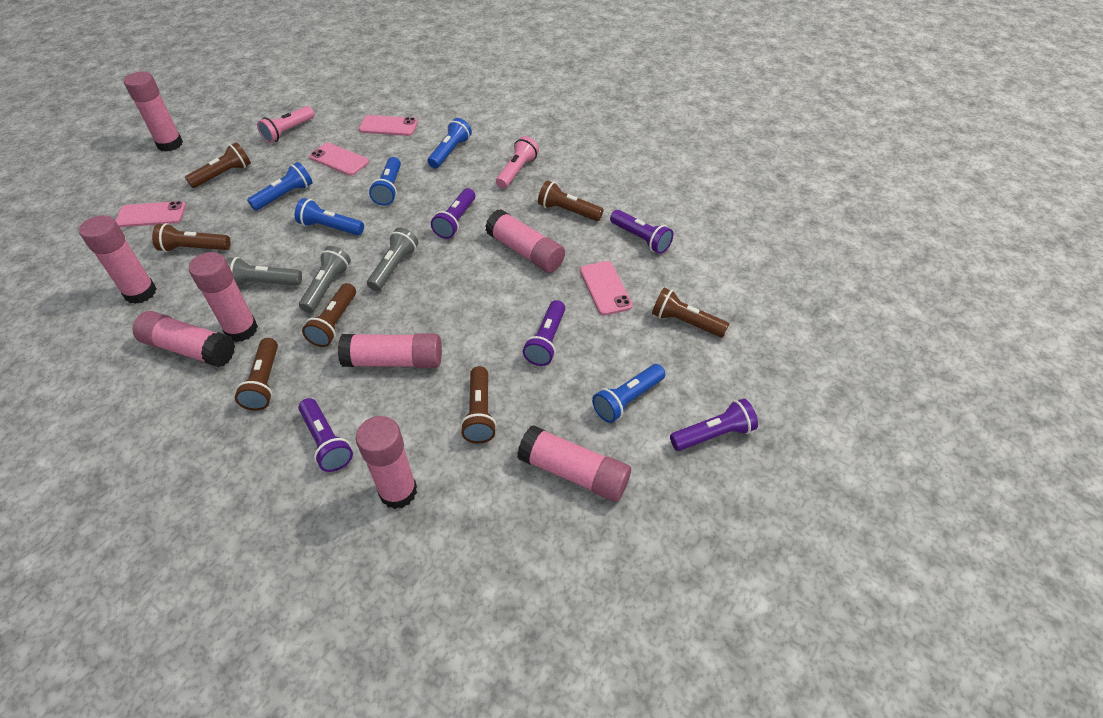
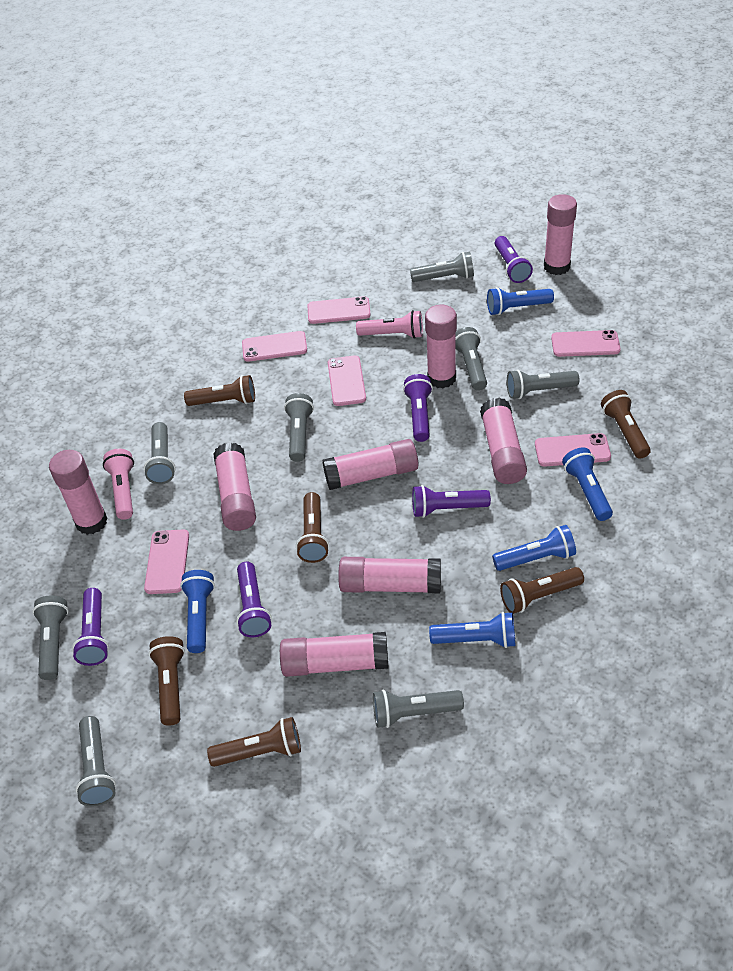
brown flashlight: [152,223,231,252] [185,142,251,188] [235,338,278,411] [302,283,356,347] [460,366,497,443] [538,180,604,221] [652,288,729,338] = 7 -> [149,636,185,726] [184,375,255,406] [207,717,301,767] [296,492,329,563] [500,567,584,614] [601,390,651,459] = 6
grey flashlight: [226,257,302,287] [299,246,351,313] [367,228,418,291] = 3 -> [32,596,68,680] [76,716,116,806] [144,422,176,484] [284,393,314,462] [373,689,464,728] [410,252,474,282] [456,327,487,391] [507,369,579,399] = 8
pink phone: [115,201,186,227] [309,143,369,176] [359,115,418,136] [580,261,633,315] = 4 -> [144,529,189,594] [242,331,307,362] [307,296,371,324] [328,355,366,406] [535,433,611,466] [551,330,621,357] = 6

